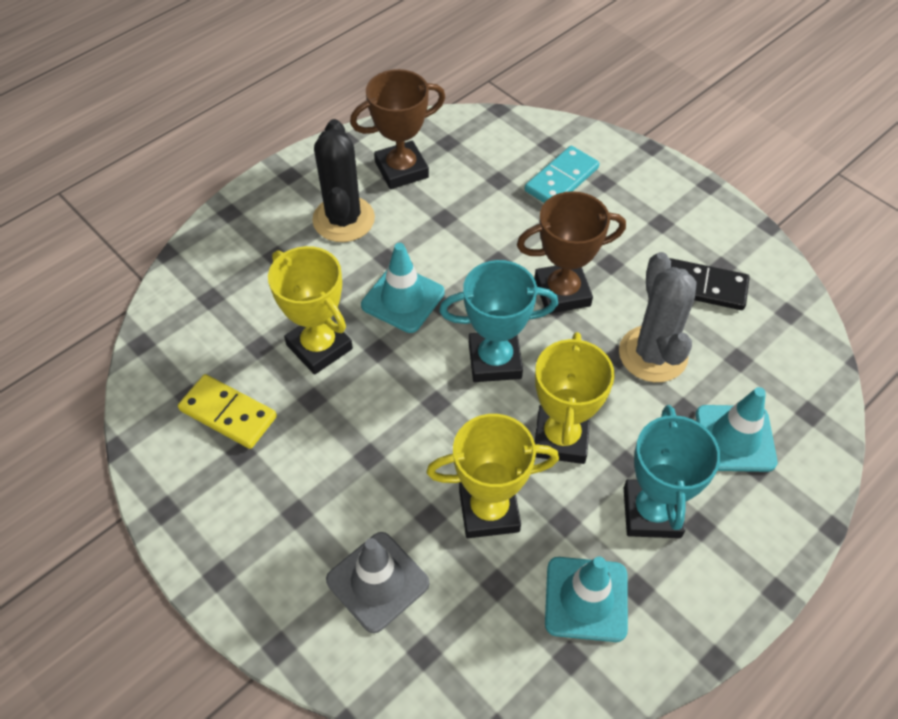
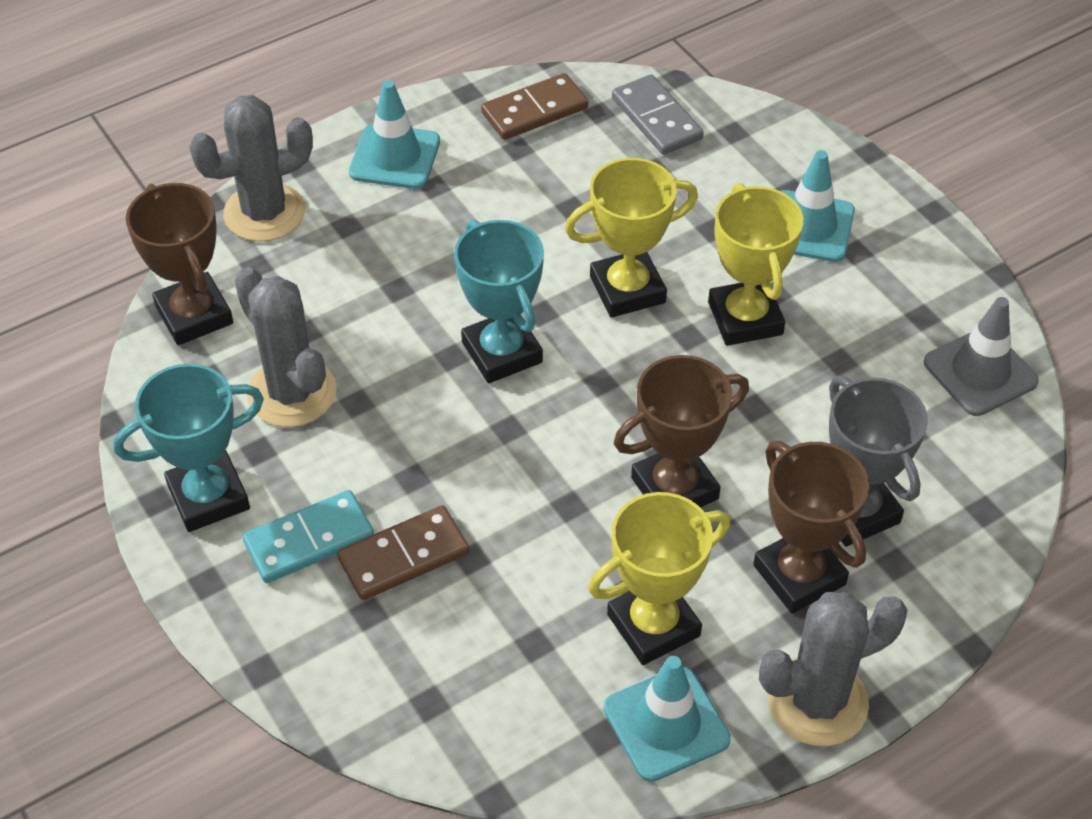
black cactus: [312,119,375,242] = 1 -> none = 0
black domino: [669,258,750,310] = 1 -> none = 0
brown domino: none = 0 -> [337,505,469,600] [481,73,588,140] = 2
brown trophy: [350,69,445,189] [517,191,626,314] = 2 -> [126,183,233,345] [614,355,749,508] [753,441,869,613] = 3
grey cactus: [619,252,697,382] = 1 -> [189,95,313,242] [234,267,337,427] [759,592,907,746] = 3
grey domino: none = 0 -> [612,74,704,155] = 1
grey trophy: none = 0 -> [829,376,928,547] = 1
yellow domino: [178,374,277,449] = 1 -> none = 0

